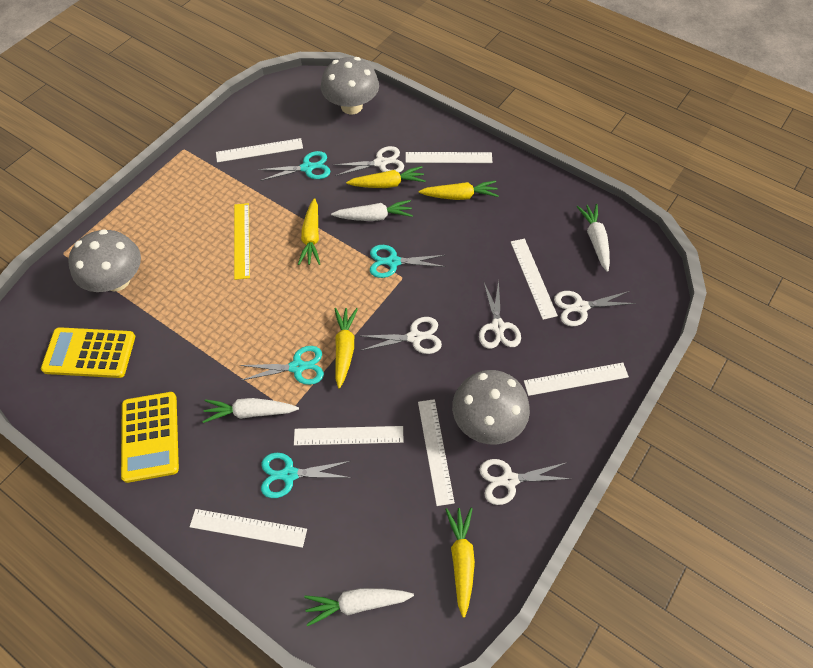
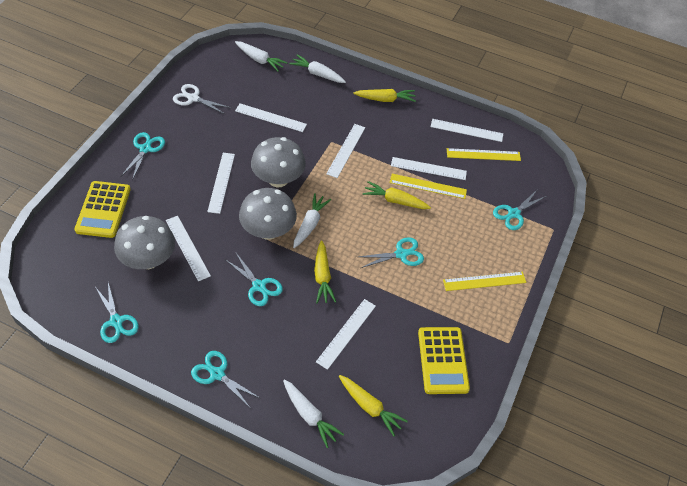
turquoise scissors: [240,346,324,385] [258,151,331,181] [261,453,351,498] [370,245,446,278] = 4 -> [95,283,139,343] [121,132,165,181] [191,351,260,407] [226,253,283,306] [358,237,424,268] [493,189,547,230] = 6
white scissors: [334,146,404,176] [360,317,442,354] [479,280,521,349] [479,459,571,505] [554,291,636,326] = 5 -> [173,84,231,114] = 1
yellow carrot: [298,198,320,265] [334,308,358,388] [346,166,425,188] [419,181,499,200] [445,508,475,618] = 5 -> [314,240,336,303] [339,375,408,436] [353,89,416,102] [363,181,431,209] = 4
yellow ruler: [234,203,250,280] = 1 -> [390,174,467,199] [443,272,526,291] [447,148,521,161] = 3

